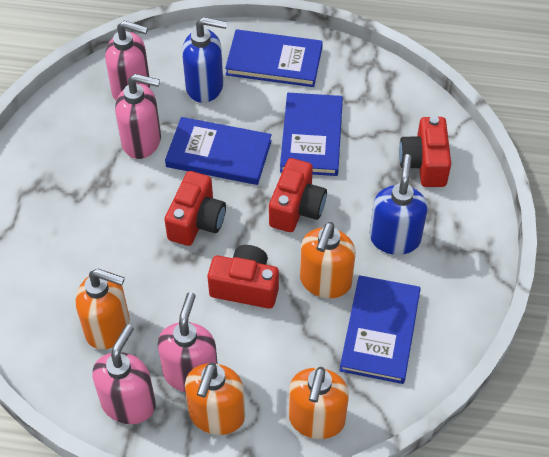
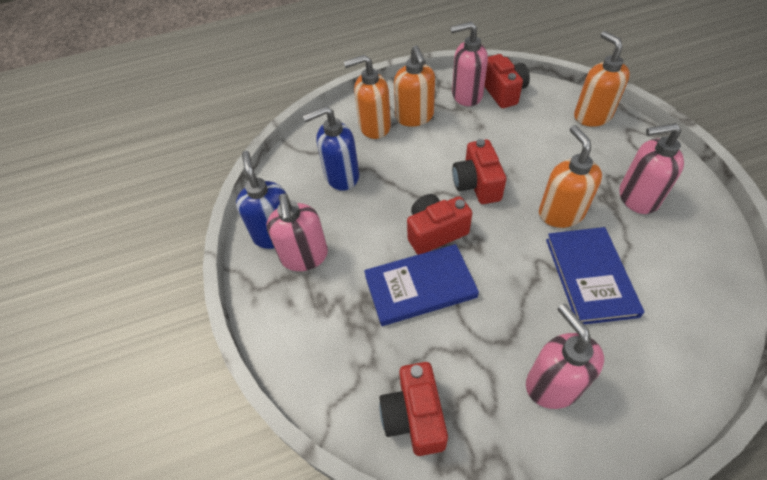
blue book: [165,117,272,185] [225,29,323,87] [280,93,343,176] [339,275,421,384] = 4 -> [364,244,479,326] [546,227,644,324] = 2

